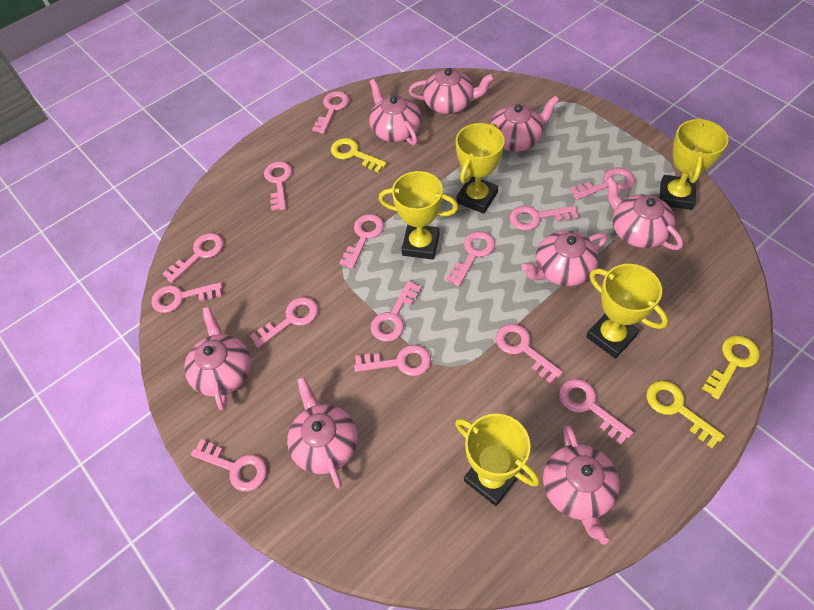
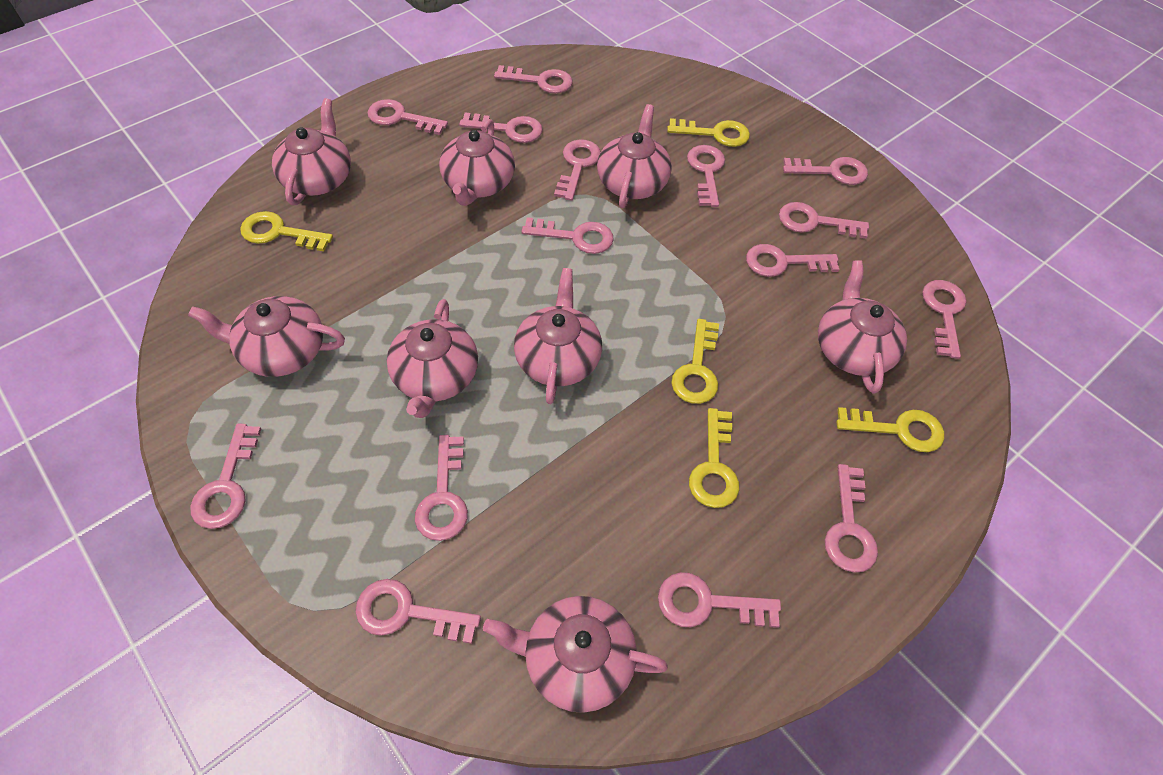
pink key: [151,282,222,313] [162,233,224,283] [191,439,267,491] [250,297,318,348] [264,161,292,211] [312,91,349,134] [340,214,384,269] [354,345,431,376] [371,281,422,342] [446,231,495,286] [496,324,563,384] [510,206,578,231] [559,379,633,445] [570,167,635,200] = 14 -> [190,423,261,529] [356,579,481,644] [367,99,448,135] [415,435,468,541] [459,112,542,143] [494,65,573,94] [522,217,614,254] [554,139,601,201] [658,572,781,628] [687,145,725,207] [746,244,839,277] [779,202,869,239] [783,157,868,185] [825,464,878,573] [922,280,966,359] = 15
yellow key: [331,138,387,173] [646,381,724,448] [702,336,760,399] = 3 -> [240,211,333,251] [667,118,750,147] [671,319,719,404] [689,408,739,508] [836,407,944,452] = 5
yellow trophy: [379,171,459,260] [455,413,540,506] [456,123,505,214] [586,264,668,359] [660,118,728,210] = 5 -> none = 0

